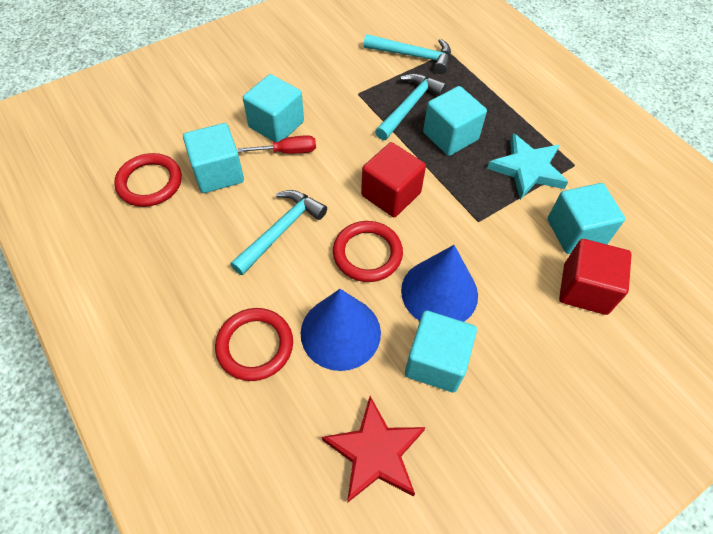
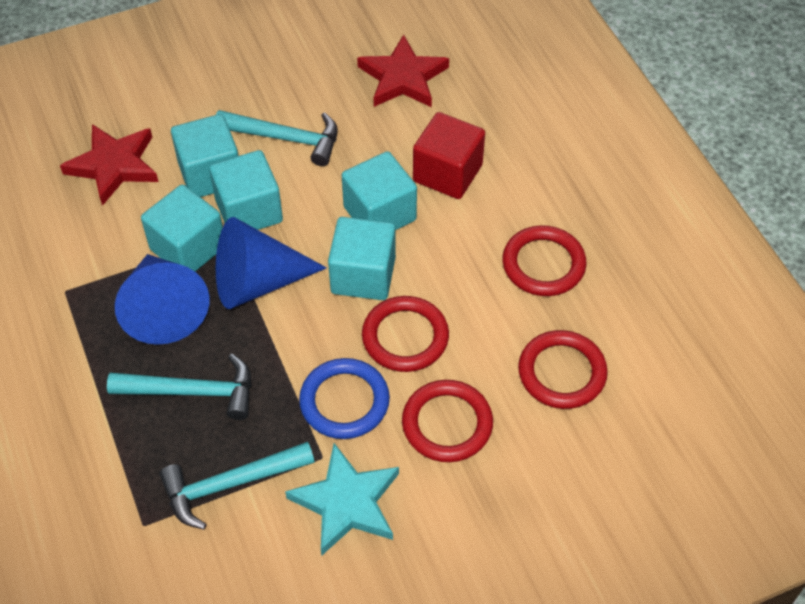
blue ring: none = 0 -> [299,358,390,439] = 1
red cube: [361,142,426,217] [559,239,632,315] = 2 -> [413,112,485,199] = 1
red ring: [114,153,182,207] [215,308,293,381] [333,221,403,282] = 3 -> [362,296,449,372] [402,380,493,462] [503,225,587,296] [518,330,608,409] = 4
red screwdriver: [238,135,316,154] = 1 -> none = 0
red star: [322,396,426,503] = 1 -> [60,124,158,206] [357,35,449,107] = 2

